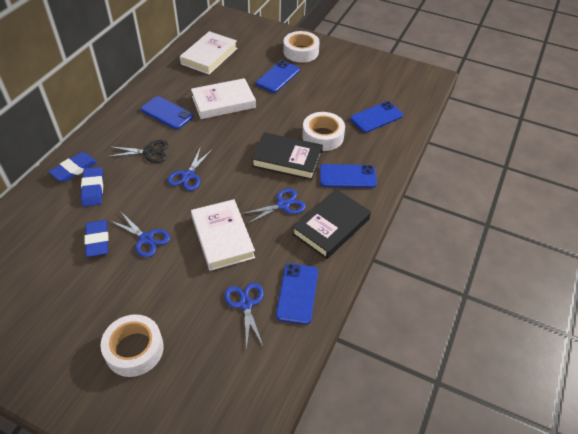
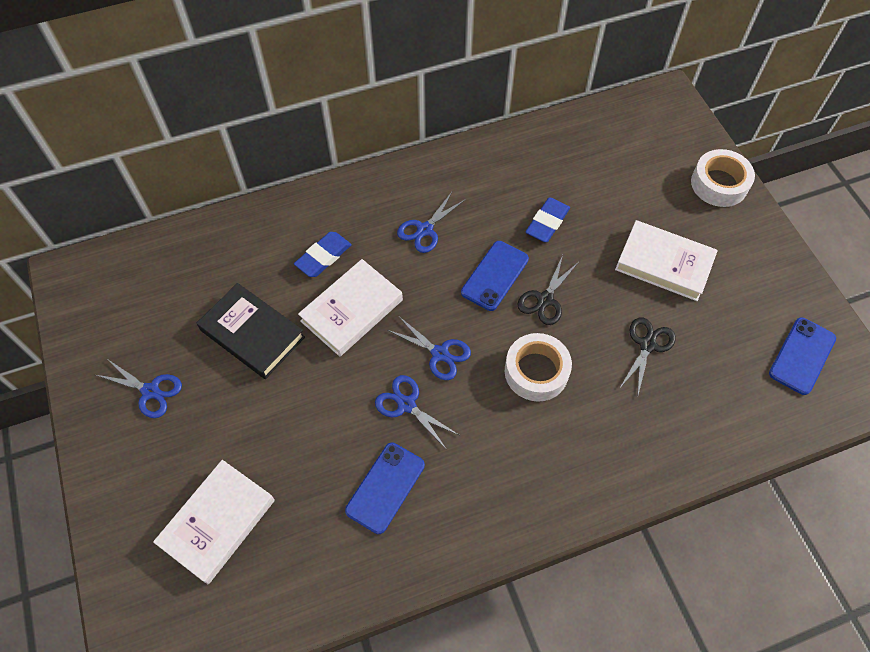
black book: [252,132,323,180] [292,189,371,259] = 2 -> [197,283,305,379] = 1
black scissors: [107,140,168,163] = 1 -> [517,255,579,325] [619,317,676,395] = 2
blue eraser: [49,152,97,182] [81,167,103,206] [85,220,109,257] = 3 -> [294,232,352,277] [525,197,570,242] = 2
blue phone: [141,96,194,129] [256,61,300,93] [276,263,318,325] [320,164,377,188] [350,101,403,133] = 5 -> [345,443,425,534] [461,241,529,311] [769,317,836,395] = 3
white tape: [100,314,164,377] [283,31,320,63] [302,112,345,151] = 3 -> [505,333,572,402] [691,149,755,207] = 2

